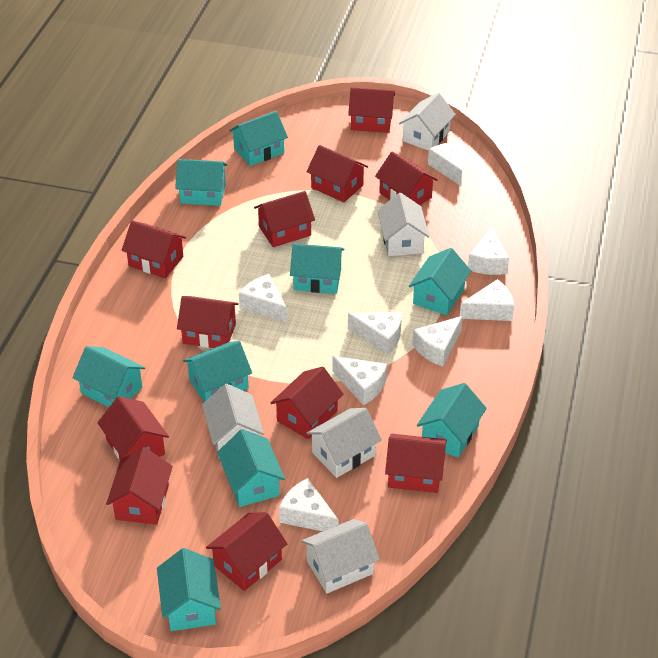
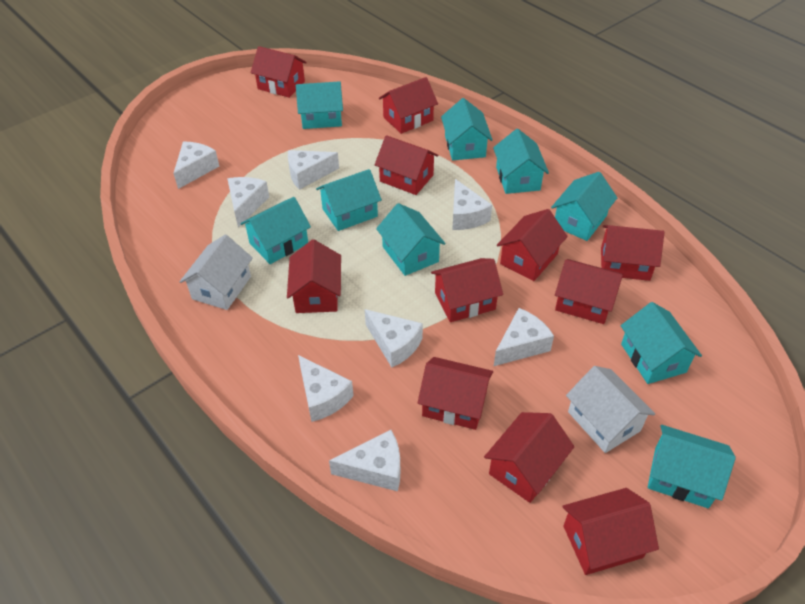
white house: [202,384,264,459] [301,519,380,593] [306,408,382,478] [377,193,429,256] [399,93,456,151] = 5 -> [180,234,253,310] [566,366,655,453] = 2

